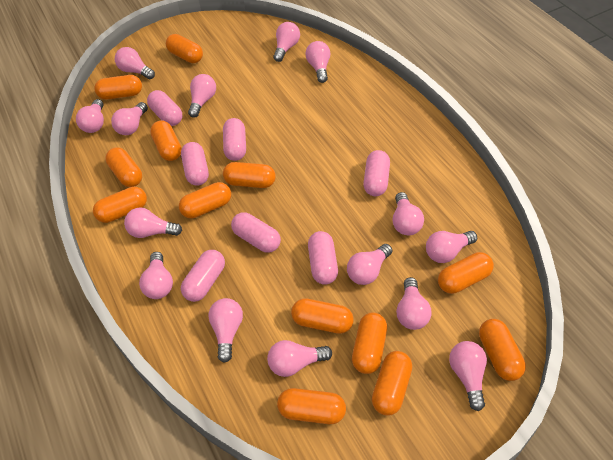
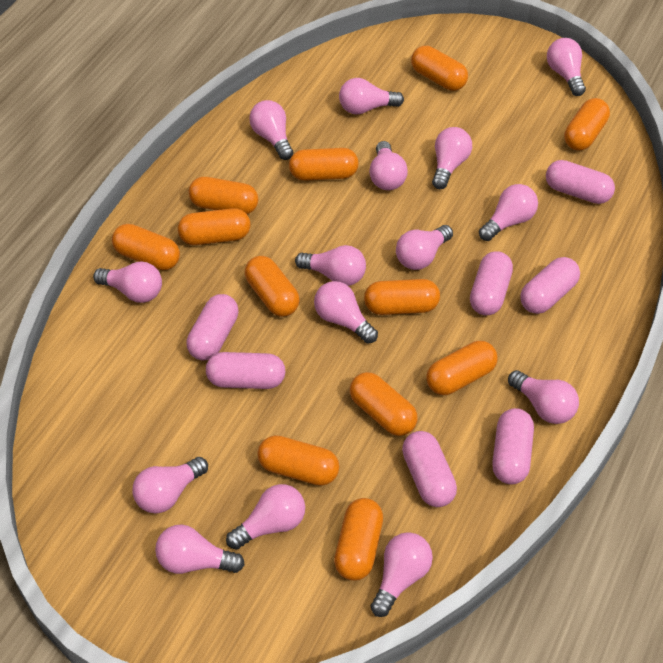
orange capsule: [93,187,147,223] [94,75,142,100] [105,147,142,187] [150,120,182,161] [166,34,203,63] [179,182,231,218] [223,162,276,188] [277,388,346,424] [291,298,354,334] [352,312,387,374] [372,351,412,416] [438,252,494,294] [479,319,526,381] = 13 -> [112,224,180,270] [178,208,250,245] [189,177,258,214] [245,256,300,317] [257,435,339,486] [289,148,359,181] [334,498,383,581] [350,372,417,436] [364,279,440,315] [411,46,468,91] [426,341,498,395] [564,98,610,151] = 12

